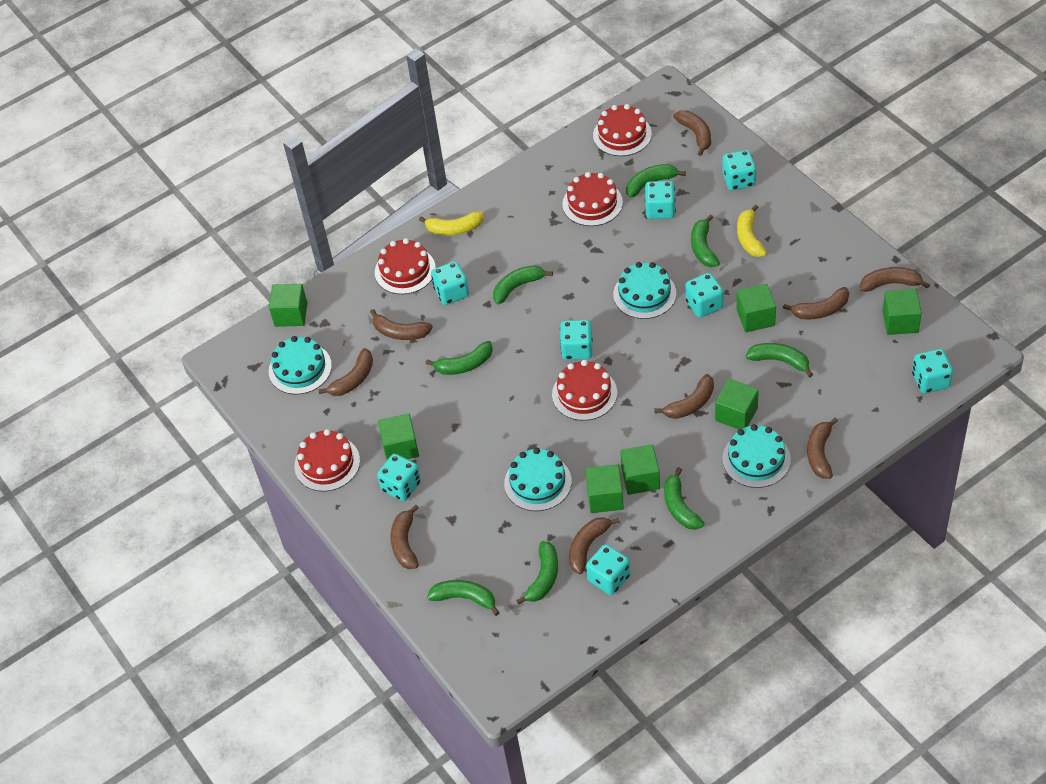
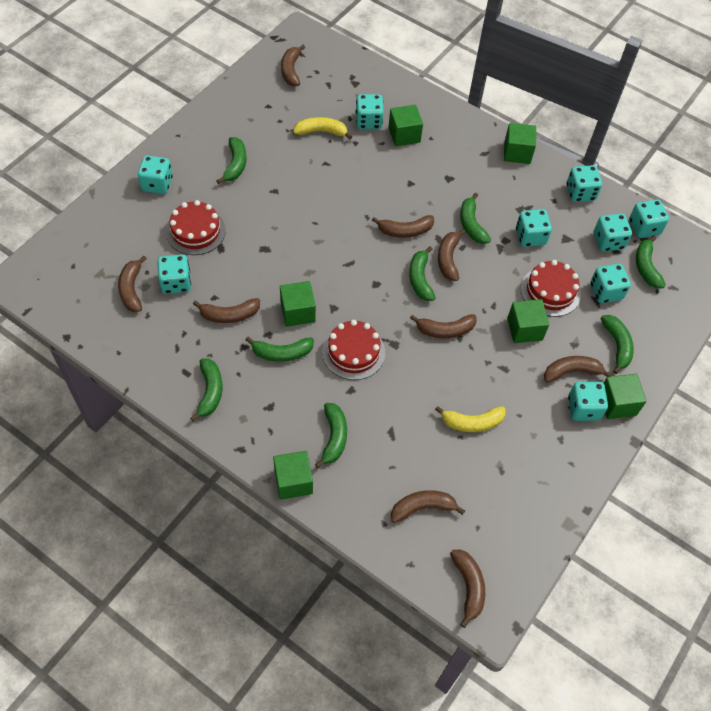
green cube: [269,284,307,327] [378,413,419,460] [585,464,624,513] [620,444,660,495] [715,379,759,429] [737,283,776,332] [882,289,922,335] = 7 -> [273,451,313,500] [280,281,316,327] [388,105,423,146] [504,123,536,164] [507,299,549,343] [604,374,647,419] = 6
red cake: [294,429,360,492] [375,238,436,294] [552,360,617,421] [562,172,623,226] [593,104,652,156] = 5 -> [166,200,226,255] [322,320,385,380] [521,260,581,317] = 3
turquoise cake: [269,336,332,394] [504,448,572,511] [613,262,676,319] [722,424,791,488] = 4 -> none = 0
turquoise dice: [377,454,421,501] [431,261,469,305] [560,320,593,360] [586,544,631,595] [645,181,676,219] [685,273,724,318] [723,150,756,191] [912,349,953,394] = 8 -> [138,155,173,194] [157,254,191,294] [356,94,384,129] [516,209,552,247] [567,165,602,202] [568,382,608,421] [590,264,631,303] [594,214,632,252] [629,199,669,238] = 9

